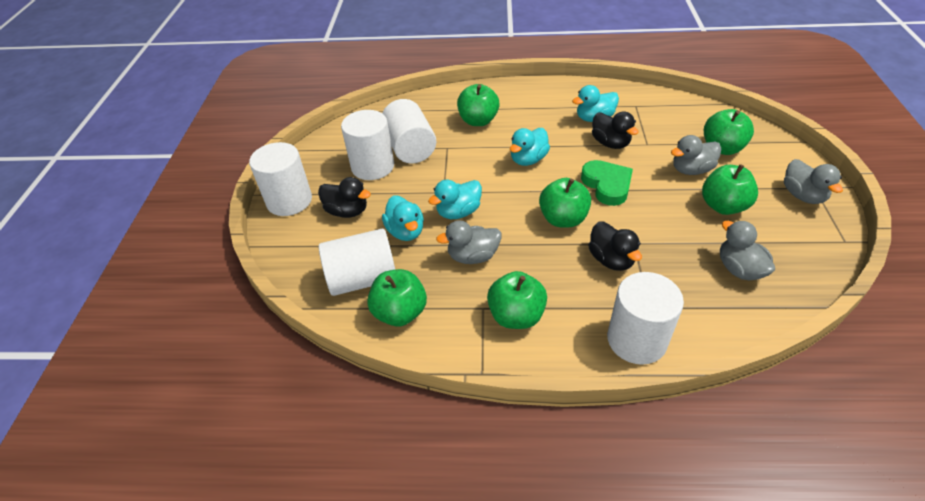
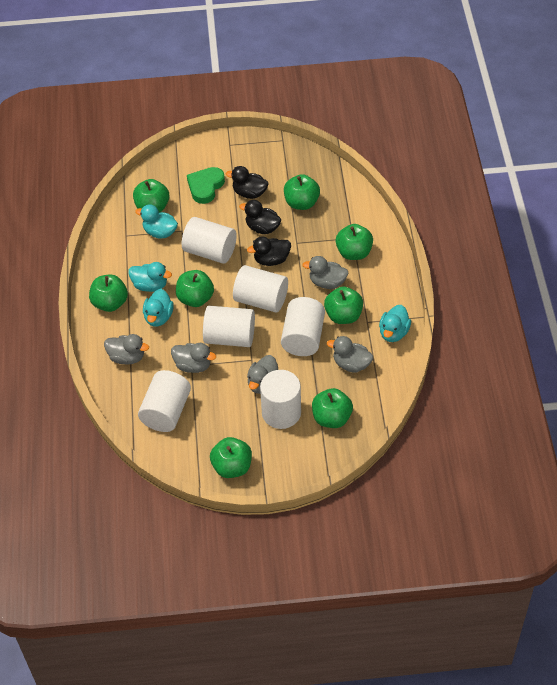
green apple: [367,269,427,326] [457,84,500,126] [487,271,547,329] [539,178,591,228] [702,164,758,215] [704,109,754,155] = 6 -> [89,274,128,312] [133,179,169,213] [176,270,214,307] [210,437,252,478] [284,174,320,210] [312,388,353,428] [324,287,363,324] [336,224,373,260] = 8
grey duck: [436,220,501,264] [671,135,721,175] [720,221,775,280] [784,159,843,204] = 4 -> [104,334,149,365] [171,343,216,373] [247,355,278,394] [302,256,349,289] [327,336,373,373] = 5
white cylinder: [249,142,312,216] [319,229,395,296] [341,110,394,180] [382,99,436,164] [607,272,684,365] = 5 -> [138,370,191,432] [182,217,237,264] [203,306,255,347] [233,265,288,313] [260,370,301,429] [281,297,325,356] = 6

